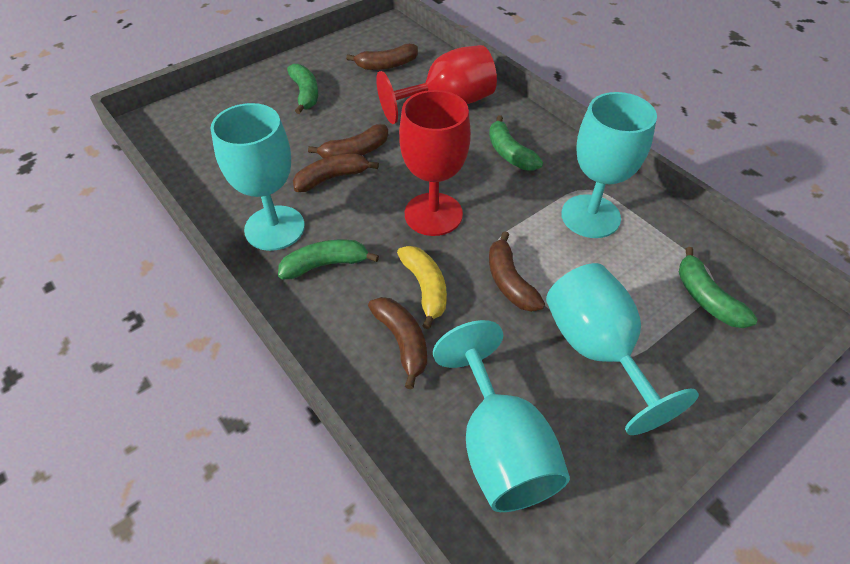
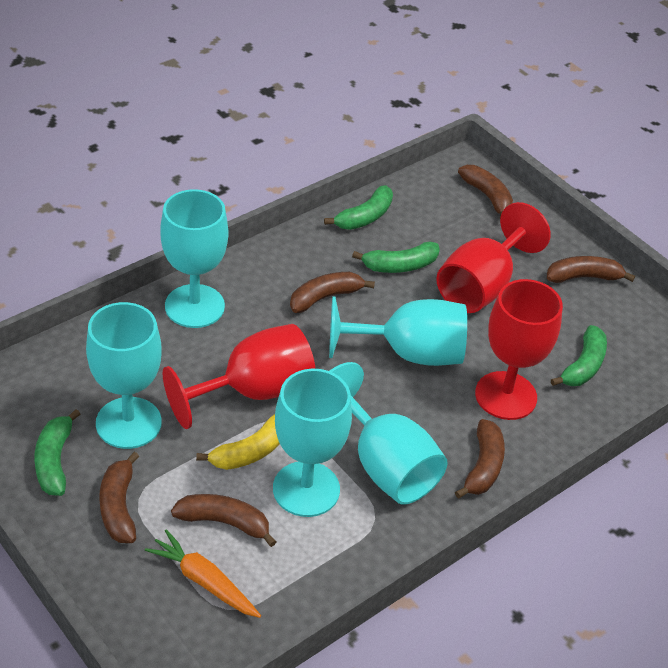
brown banana: [293,153,379,192] [308,124,388,159] [346,44,418,70] [368,297,427,390] [489,231,545,312] = 5 -> [99,452,139,543] [171,494,276,547] [290,272,375,313] [455,419,505,499] [458,165,513,218] [547,256,635,283] = 6
orange carrot: none = 0 -> [145,529,261,618] = 1
red goblet: [376,45,497,124] [399,90,471,236] = 2 -> [162,324,315,429] [436,202,551,313] [475,279,563,420] = 3
turquoise goblet: [210,103,305,251] [433,320,570,512] [546,263,699,435] [561,92,657,238] = 4 -> [86,302,162,449] [160,189,228,328] [273,369,352,517] [329,296,467,366] [330,362,448,505] = 5

